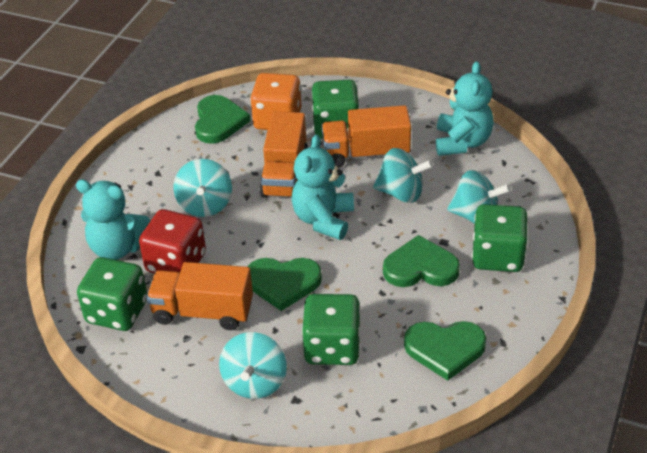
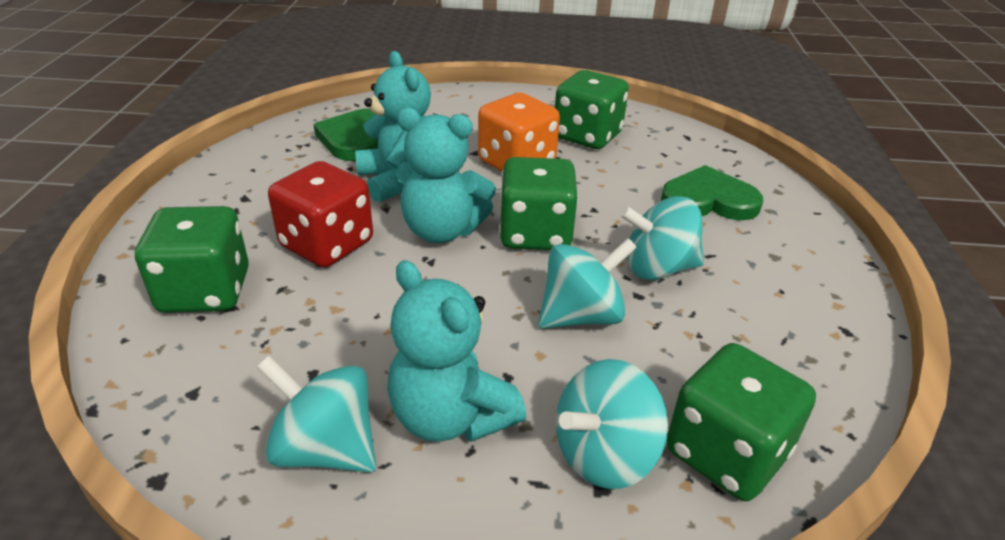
green heart: [195,95,250,144] [247,258,322,311] [383,235,460,287] [404,321,486,381] = 4 -> [313,109,378,161] [661,165,763,220] = 2
orange truck: [146,262,253,330] [260,111,308,198] [321,105,411,168] = 3 -> none = 0

